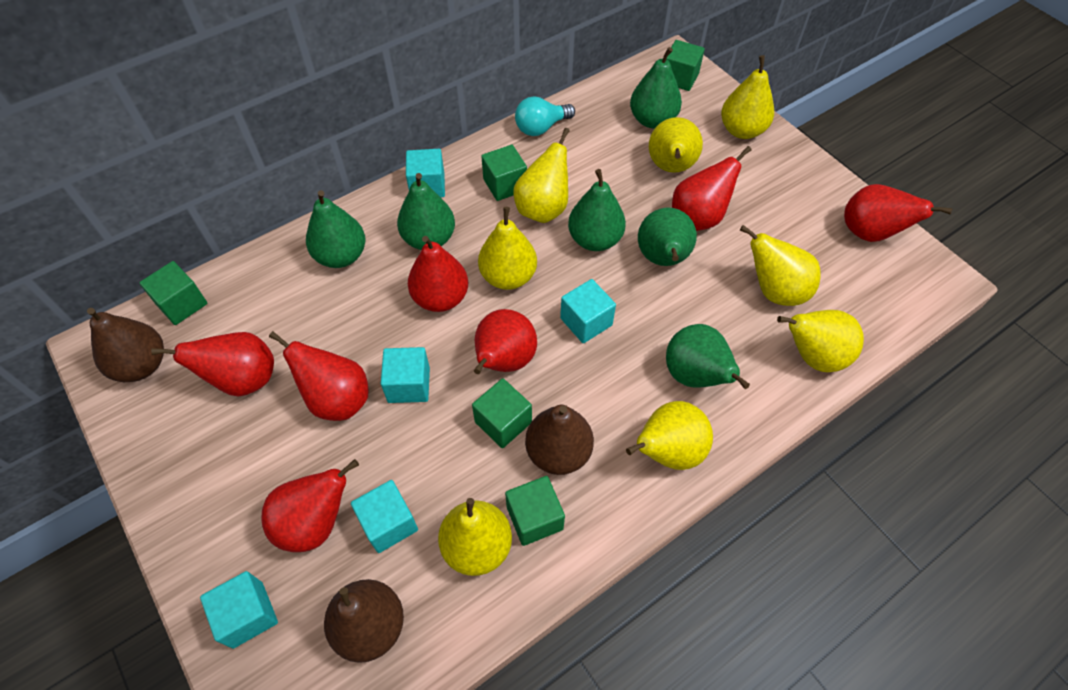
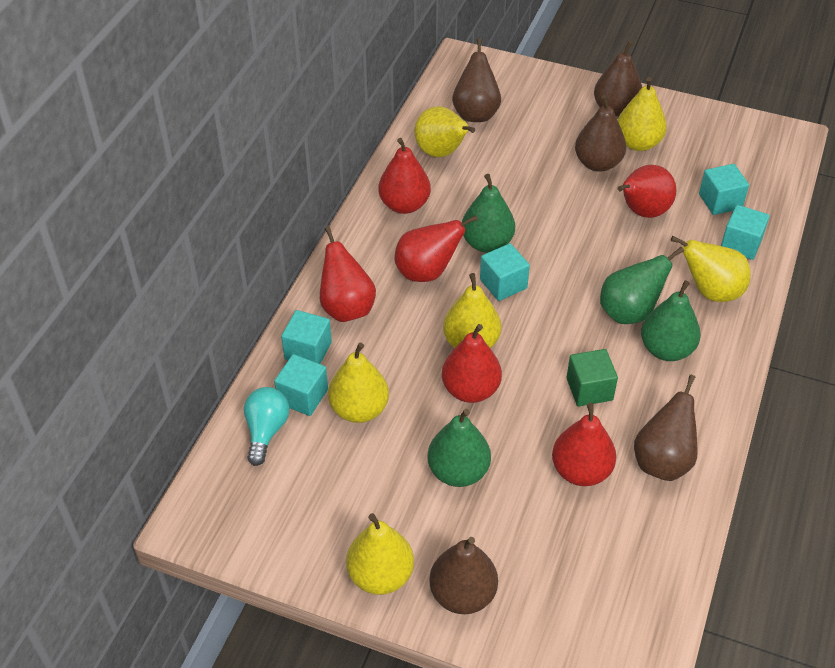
brown pear: [87,308,164,382] [324,579,404,663] [525,405,594,475] = 3 -> [429,537,498,614] [452,38,501,122] [575,95,626,172] [594,41,642,117] [634,375,698,481] = 5
green cube: [139,261,207,325] [472,378,532,448] [481,145,527,201] [505,476,565,546] [667,40,705,91] = 5 -> [567,349,618,406] = 1
green pear: [306,190,366,268] [397,173,455,250] [568,169,626,251] [630,47,682,129] [638,208,697,266] [666,324,750,389] = 6 -> [427,409,491,487] [462,174,515,253] [600,247,684,324] [641,280,701,361] = 4
red pear: [151,332,274,396] [262,459,359,552] [269,331,369,421] [408,236,468,312] [474,309,537,374] [672,146,752,231] [844,184,953,242] = 7 -> [320,226,376,322] [378,138,431,214] [395,215,478,282] [442,324,502,403] [552,403,616,486] [618,165,677,218] = 6
yellow pear: [438,498,512,576] [478,207,537,290] [513,128,570,223] [626,401,713,470] [649,117,703,173] [721,55,774,139] [740,225,821,306] [777,310,864,372] = 8 -> [328,343,389,423] [346,513,414,595] [414,106,475,157] [443,273,501,348] [617,77,667,151] [671,236,751,302] = 6

